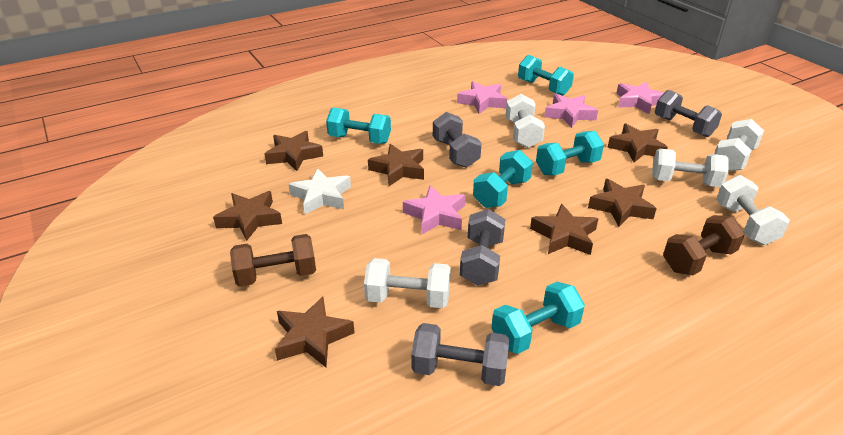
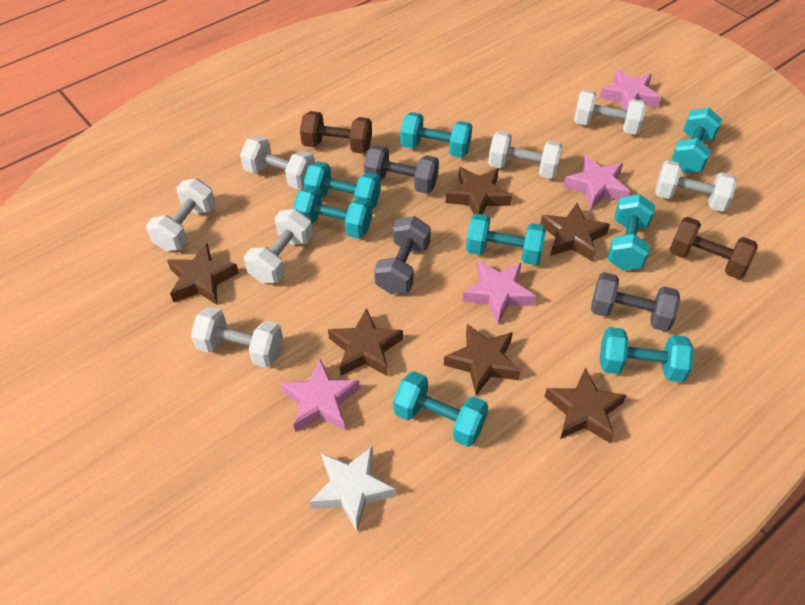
brown star: [213,191,282,241] [264,131,323,171] [275,296,355,367] [368,144,424,186] [530,204,598,255] [588,179,657,227] [607,124,668,163] = 7 -> [167,243,239,305] [328,308,403,376] [444,324,521,395] [445,167,512,215] [540,203,610,262] [544,367,627,444] = 6
grey dumbbell: [411,323,509,386] [433,112,481,168] [460,209,505,286] [655,90,722,137] = 4 -> [364,145,439,194] [374,216,431,294] [591,272,680,332] = 3
turquoise dumbbell: [326,107,391,144] [473,150,533,208] [491,282,585,354] [518,55,574,96] [536,131,604,175] = 5 -> [293,186,372,239] [303,161,381,209] [393,371,488,447] [400,112,472,158] [466,213,546,265] [600,327,694,382] [607,194,655,270] [671,108,722,173] = 8
white dumbbell: [364,258,451,308] [506,94,545,148] [652,148,728,187] [714,119,764,171] [716,175,790,245] = 5 -> [146,178,216,251] [191,306,283,368] [240,136,315,189] [244,209,313,283] [488,131,563,179] [574,90,646,135] [655,160,737,212] = 7

